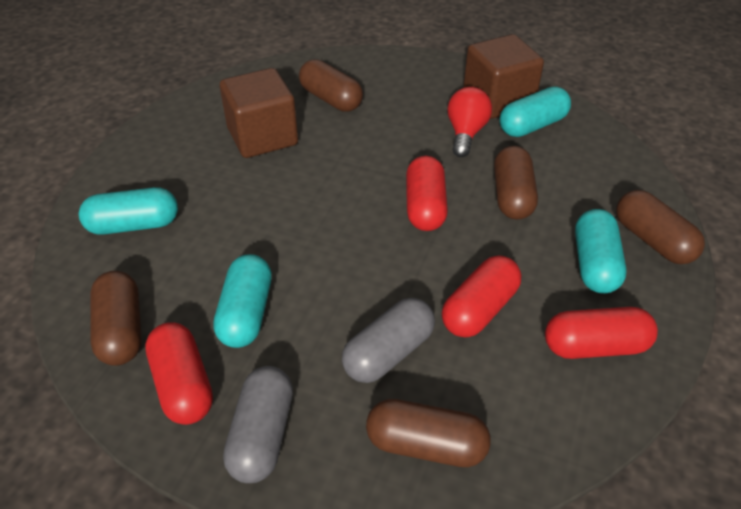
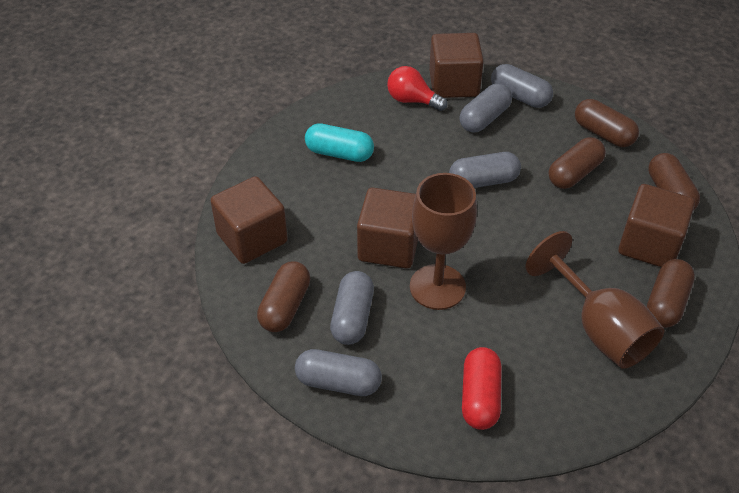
brown cube: [220,68,298,158] [463,34,544,119] = 2 -> [210,176,288,264] [357,188,418,268] [429,33,484,98] [618,184,695,267] = 4
brown goblet: none = 0 -> [410,173,477,310] [525,231,665,369] = 2
grey capsule: [223,366,293,483] [342,298,435,383] = 2 -> [295,349,382,396] [330,271,374,345] [449,152,521,188] [459,83,512,132] [491,64,553,108] = 5
red capsule: [145,322,213,425] [406,156,448,231] [442,255,521,337] [545,307,658,359] = 4 -> [462,347,502,430] = 1
turquoise capsule: [79,187,178,235] [213,254,272,348] [500,86,571,137] [575,209,627,294] = 4 -> [305,123,374,162] = 1

